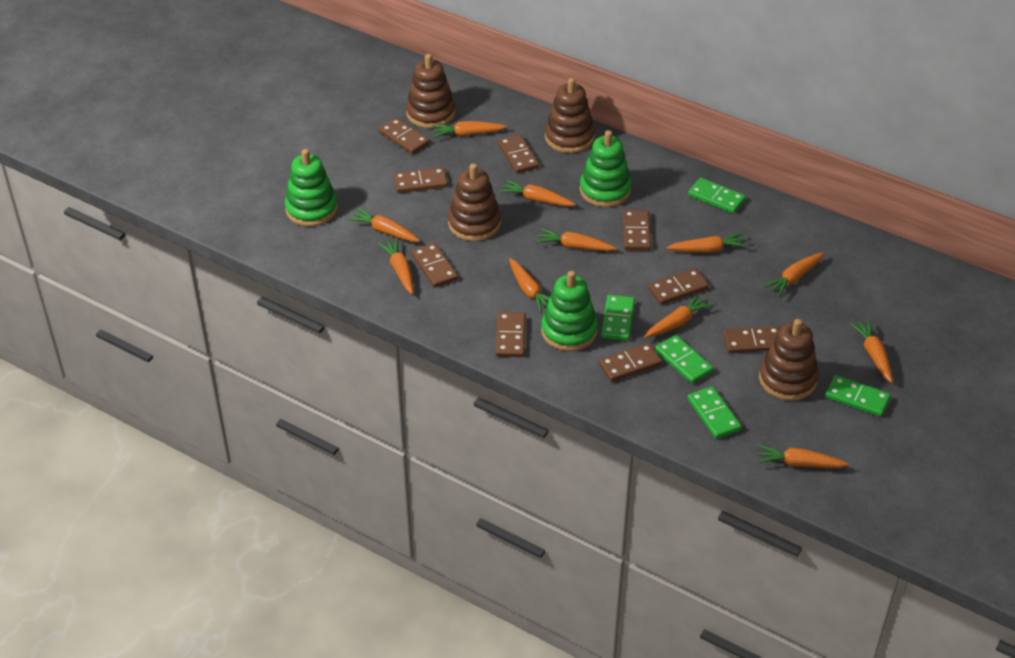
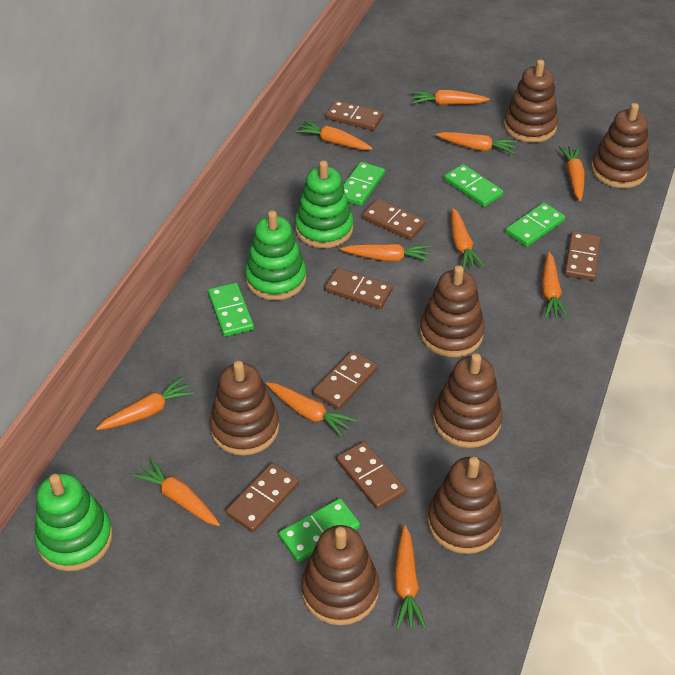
brown domino: [379,118,430,154] [393,167,448,193] [412,243,458,288] [495,312,526,357] [498,134,539,173] [599,343,662,382] [622,210,651,250] [648,268,709,305] [723,326,780,354] = 9 -> [226,463,299,532] [313,351,378,410] [325,268,393,309] [326,100,383,131] [337,441,406,509] [362,199,426,240] [564,231,601,280] = 7
brown stacking toy: [406,54,455,128] [448,163,501,241] [545,78,595,153] [759,319,818,401] = 4 -> [209,361,279,456] [301,525,379,625] [420,265,485,357] [427,457,503,554] [433,353,503,448] [504,59,558,143] [591,103,649,188] = 7

